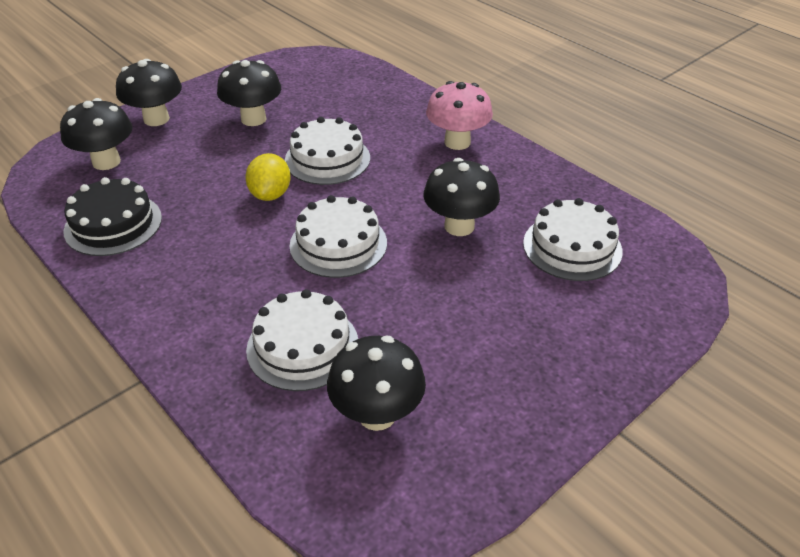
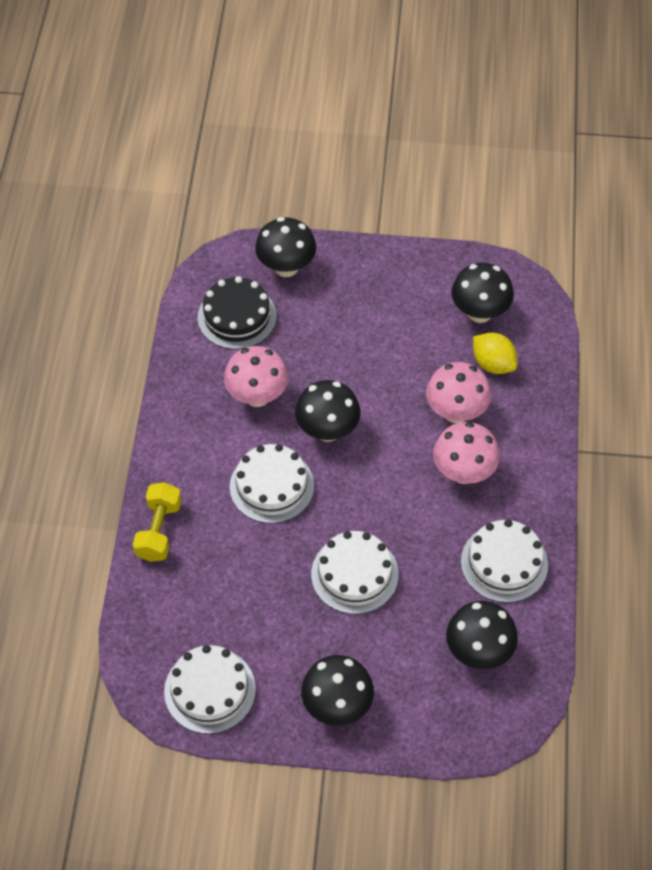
pink mushroom: [426,81,493,150] = 1 -> [224,346,289,407] [426,362,491,423] [433,422,500,484] = 3
yellow dumbbell: none = 0 -> [133,482,182,562] = 1

